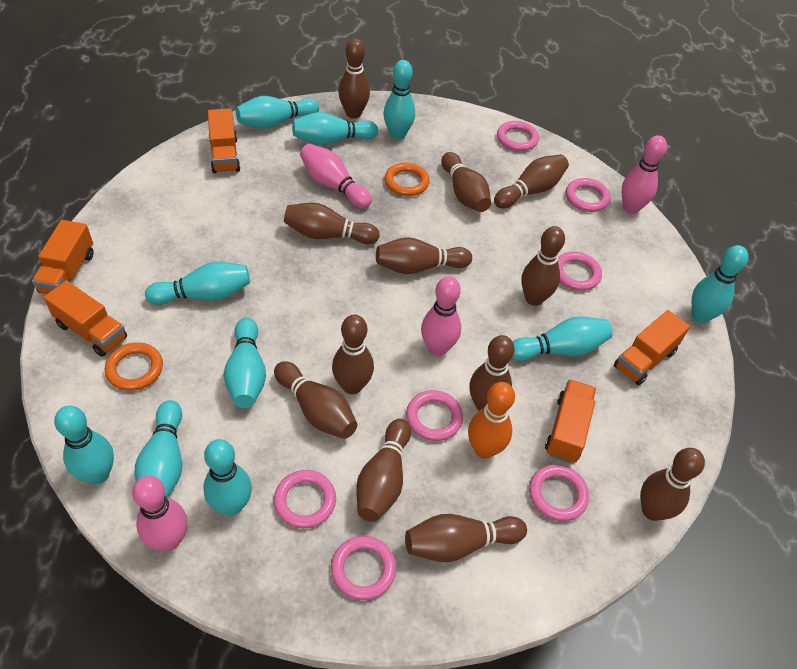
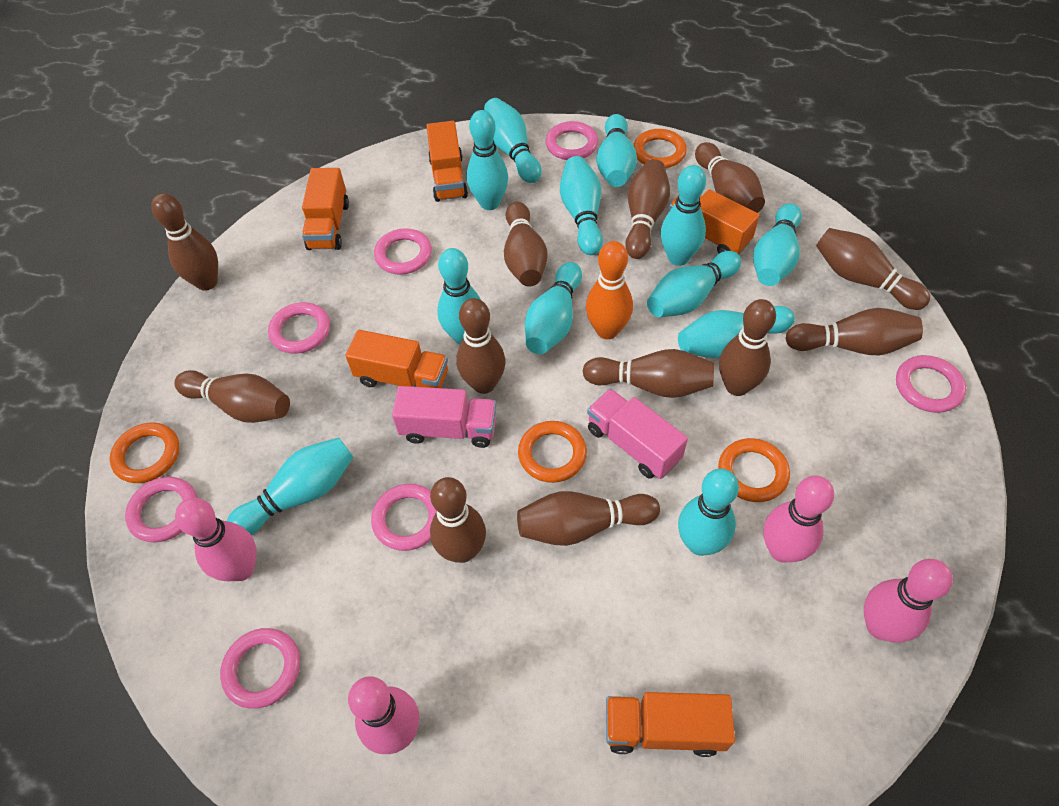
orange ring: [105,342,163,391] [384,162,430,196] = 2 -> [110,423,180,483] [518,421,587,483] [633,129,687,168] [718,438,790,502] = 4
pink truck: none = 0 -> [392,386,496,448] [587,389,688,479] = 2
turquoise bowling pin: [54,406,114,484] [135,400,182,497] [145,262,250,305] [203,439,252,516] [224,318,266,408] [236,96,319,129] [292,112,378,145] [383,60,415,140] [512,316,613,361] [692,245,749,323] = 10 -> [227,437,353,535] [437,248,481,345] [467,110,508,210] [484,98,542,183] [525,262,582,354] [560,156,603,255] [597,114,637,187] [647,251,741,317] [661,165,706,266] [678,306,795,358] [678,469,739,556] [753,203,802,286] = 12

